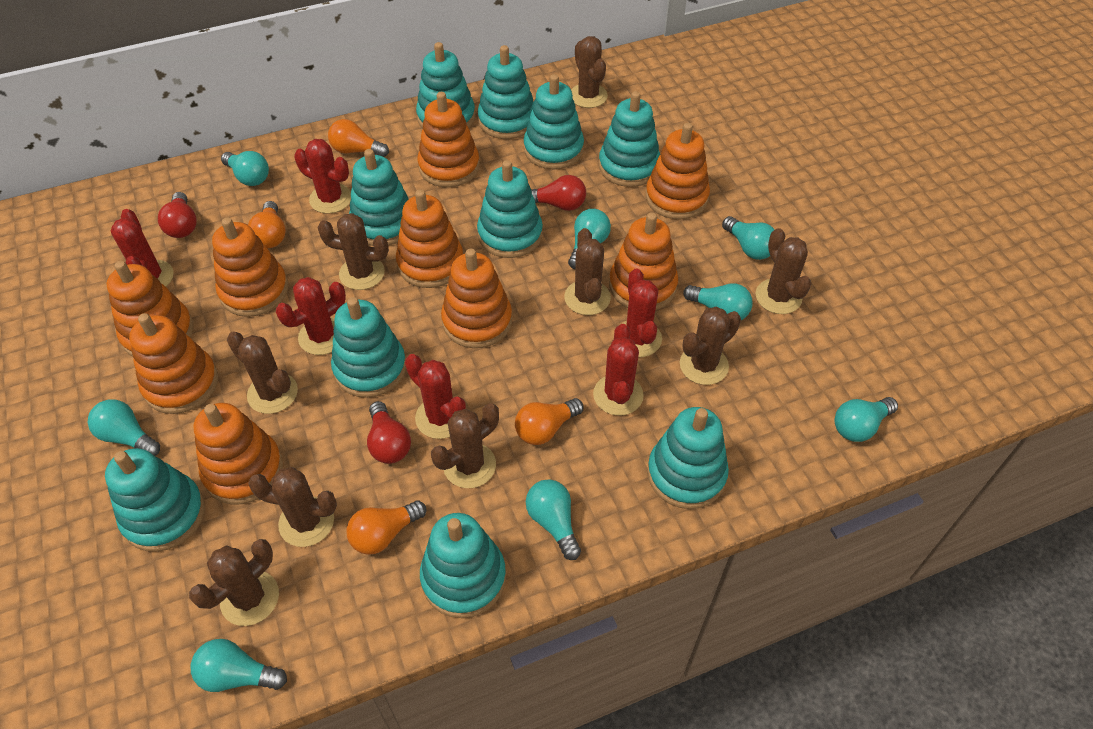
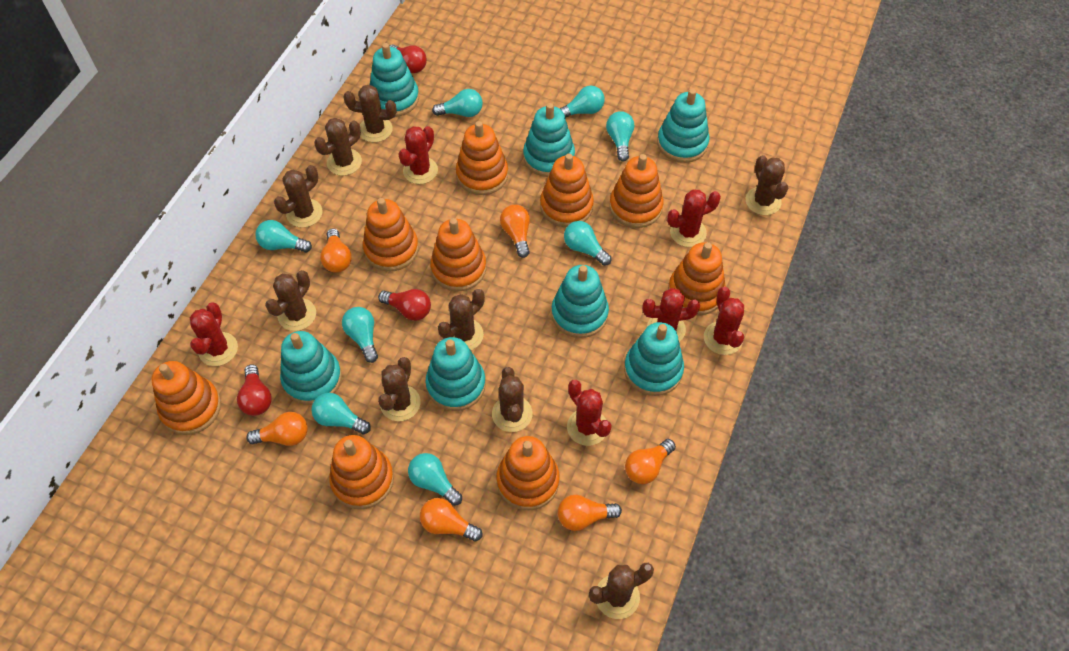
orange light bulb: [248,201,286,248] [328,119,389,157] [346,500,426,555] [515,398,583,445] = 4 -> [246,412,308,446] [320,228,352,273] [420,498,483,541] [500,205,530,258] [558,495,622,531] [625,439,676,484] = 6
turquoise stacking toy: [105,448,205,552] [331,297,406,398] [349,149,409,246] [416,42,475,128] [420,513,506,618] [477,160,543,258] [478,45,534,139] [524,74,584,169] [599,91,660,187] [647,407,729,509] = 10 -> [280,331,342,405] [370,43,419,117] [426,337,486,411] [523,103,575,177] [551,265,609,338] [624,322,684,396] [657,89,709,163] = 7

